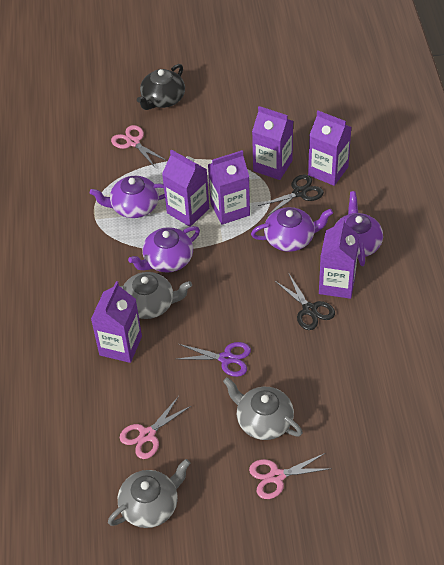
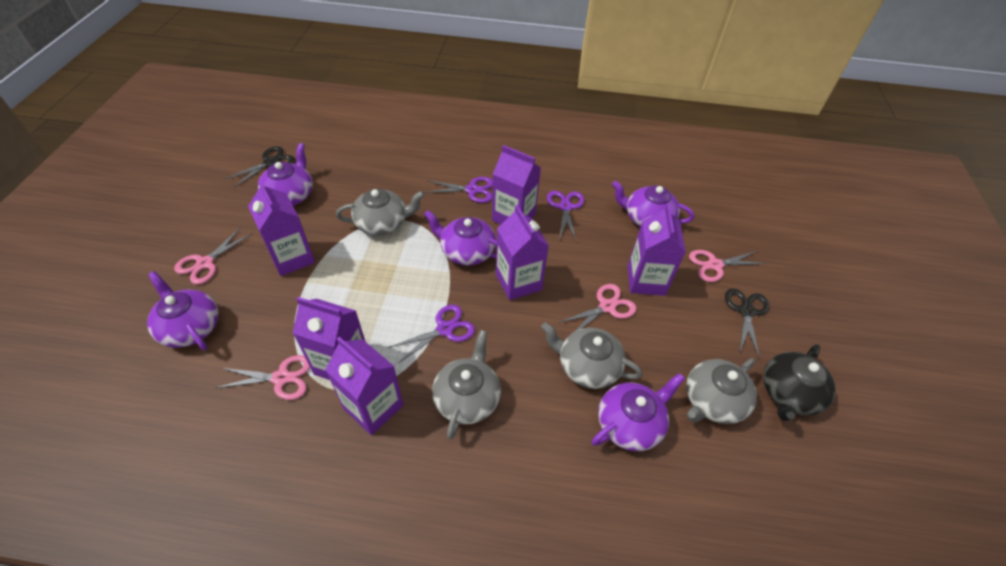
grey teapot: [108,459,190,528] [120,272,192,319] [223,377,303,440] = 3 -> [336,189,425,235] [432,330,501,439] [541,322,642,389] [686,358,757,424] = 4
pink scissors: [111,125,167,167] [120,396,191,459] [249,453,332,499] = 3 -> [174,227,252,285] [215,355,310,400] [558,284,637,331] [689,250,766,282] = 4
purple scissors: [177,342,251,377] = 1 -> [390,305,475,363] [425,177,493,203] [547,191,584,240] = 3
purple teapot: [90,176,165,218] [128,226,200,272] [251,207,333,252] [334,191,383,266] = 4 -> [147,271,219,350] [258,143,313,205] [424,210,497,266] [592,373,685,451] [612,180,694,227] = 5

